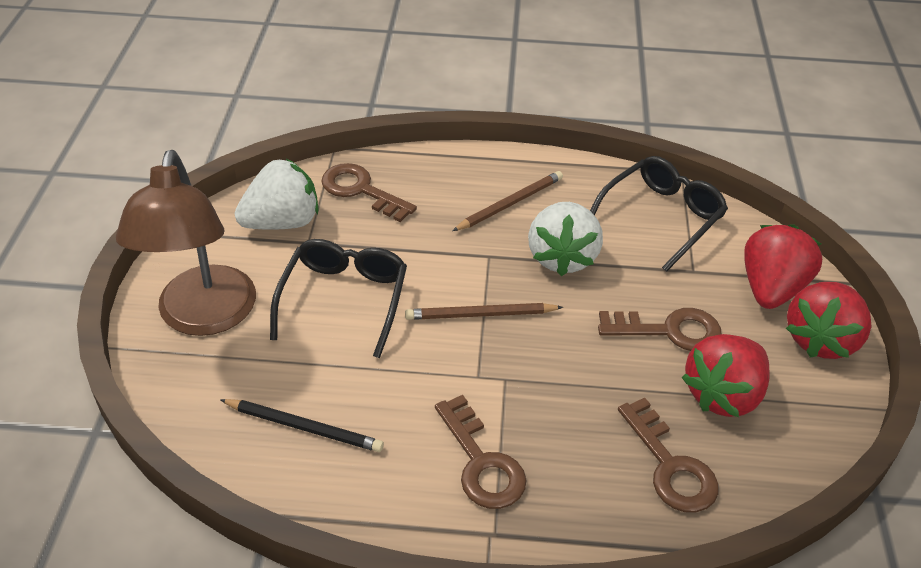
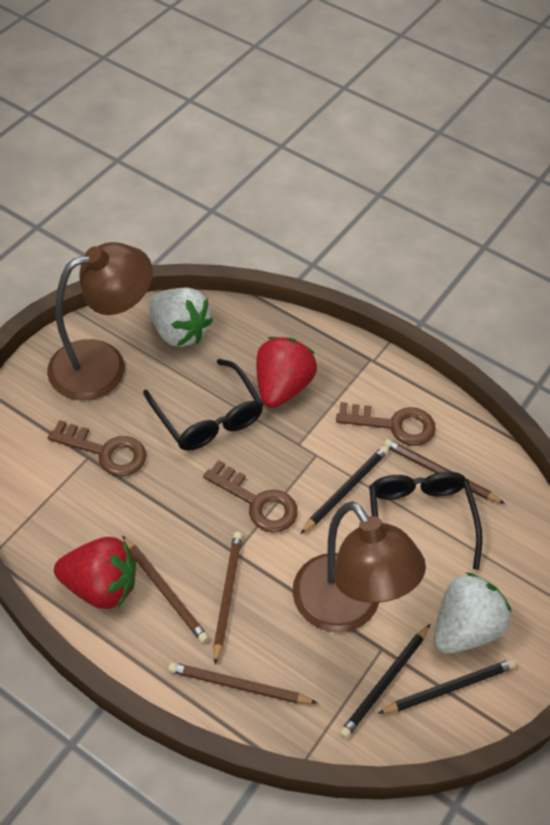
black pencil: [220,399,384,452] = 1 -> [300,446,389,534] [339,624,430,739] [378,659,516,714] = 3
brown key: [321,163,417,222] [435,395,526,509] [598,308,721,351] [618,398,719,513] = 4 -> [48,420,146,476] [203,460,298,533] [336,402,436,446] = 3
brown lamp: [116,150,256,336] = 1 -> [47,242,153,400] [293,501,426,633] = 2
brown pencil: [405,303,563,320] [452,171,563,231] = 2 -> [122,536,209,643] [168,662,317,704] [213,532,243,664] [384,439,505,504] = 4
red strawberry: [681,334,770,417] [744,224,822,309] [786,282,872,359] = 3 -> [54,537,136,609] [256,337,317,408] = 2

